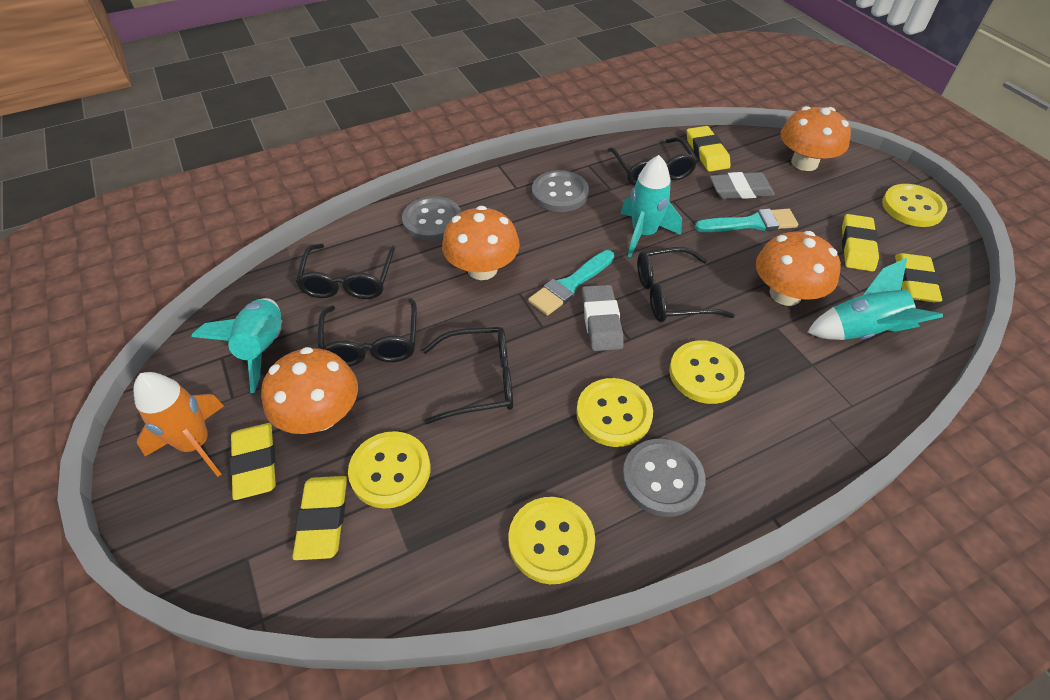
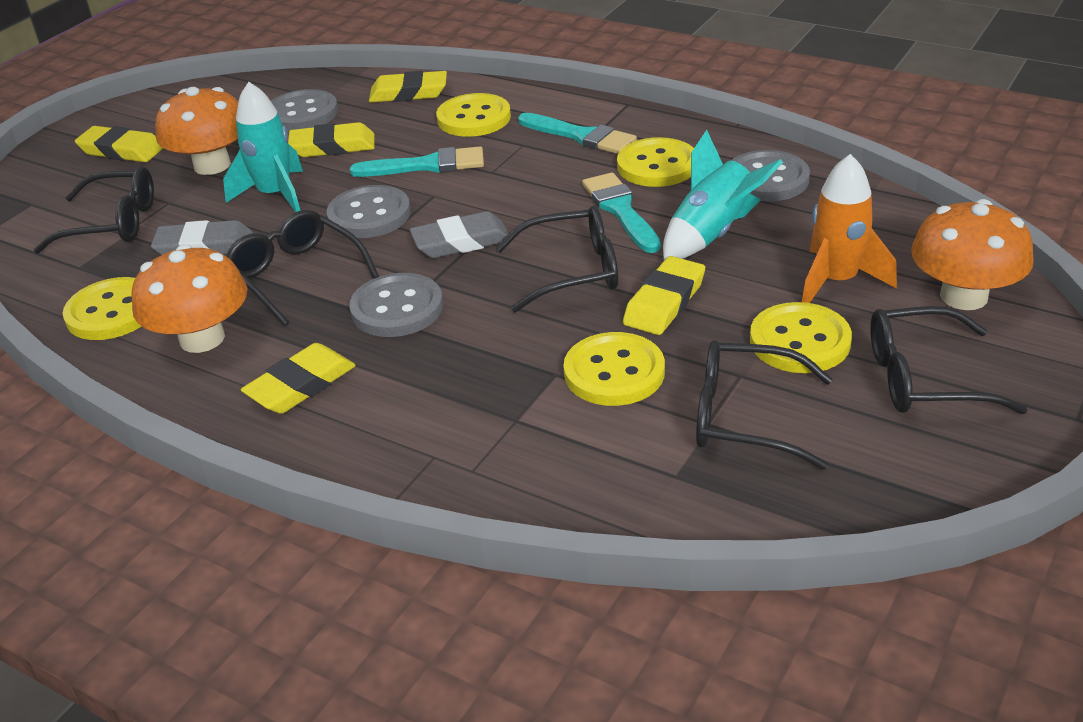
grey button: [402,196,461,241] [532,170,589,212] [622,439,706,517] = 3 -> [271,89,338,131] [327,185,411,238] [349,273,443,337] [731,150,810,202] = 4
orange mushroom: [261,347,358,434] [442,206,520,280] [756,231,841,306] [781,106,851,171] = 4 -> [131,244,247,353] [155,87,238,175] [911,199,1034,310] = 3
turquoise brush: [528,250,614,316] [695,209,798,232] = 2 -> [350,146,484,177] [518,113,637,154] [582,172,661,253] = 3
turquoise rocket: [191,298,282,393] [621,155,682,258] [807,258,943,340] = 3 -> [223,82,303,212] [663,130,783,260] = 2

